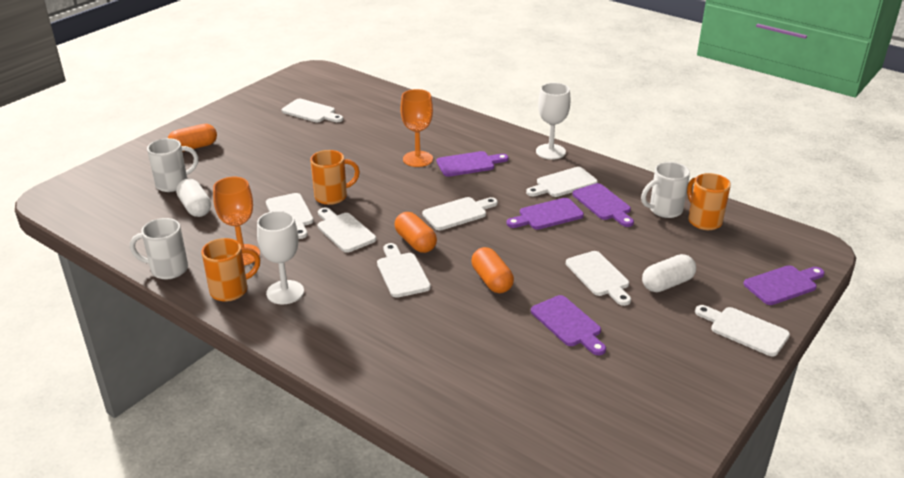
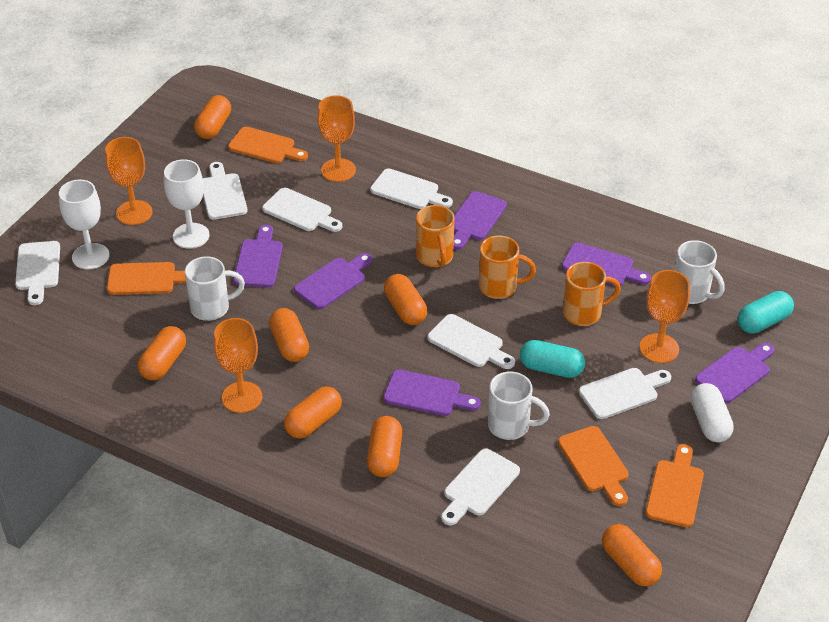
orange capsule: [168,124,217,152] [395,212,437,253] [472,247,514,293] = 3 -> [138,326,186,380] [194,95,231,139] [269,308,309,362] [284,386,342,439] [367,416,402,477] [384,274,427,325] [602,524,662,586] = 7
orange cutting board: none = 0 -> [107,262,186,295] [228,127,308,163] [558,426,629,506] [646,444,704,527] = 4
orange goblet: [213,177,260,265] [400,89,433,167] = 2 -> [105,137,152,225] [214,318,262,413] [317,95,356,182] [640,270,690,363] = 4
purple cutting board: [437,151,509,177] [506,198,584,230] [531,295,606,355] [572,183,634,227] [743,265,825,305] = 5 -> [233,225,283,287] [294,253,373,309] [384,369,481,416] [454,191,507,250] [562,243,651,286] [695,343,774,403] = 6
turquoise capsule: none = 0 -> [520,340,585,378] [737,291,794,334] = 2
white capsule: [176,179,211,217] [642,254,696,292] = 2 -> [691,383,734,442] = 1
white cutting board: [266,193,314,239] [282,99,343,123] [318,207,376,253] [377,243,431,298] [422,197,498,230] [526,167,598,197] [566,251,631,306] [695,305,790,356] = 8 -> [15,241,60,305] [203,162,247,220] [262,188,342,232] [370,169,453,209] [428,314,515,369] [441,449,520,525] [579,368,671,419] = 7

